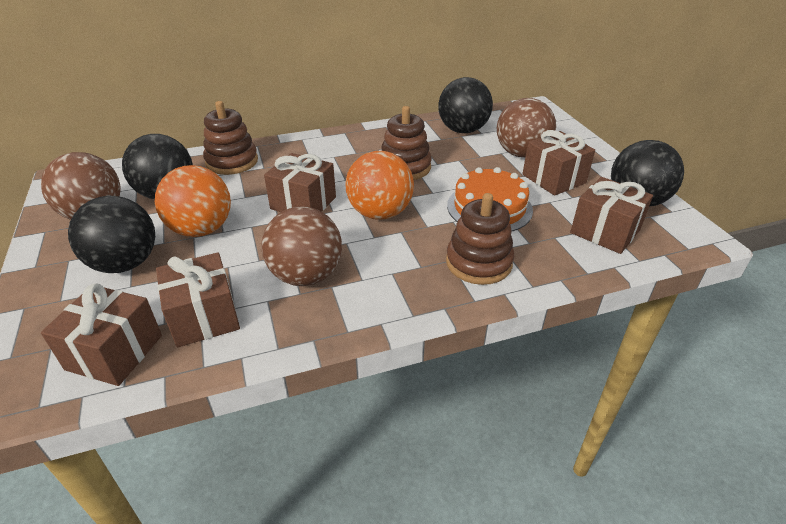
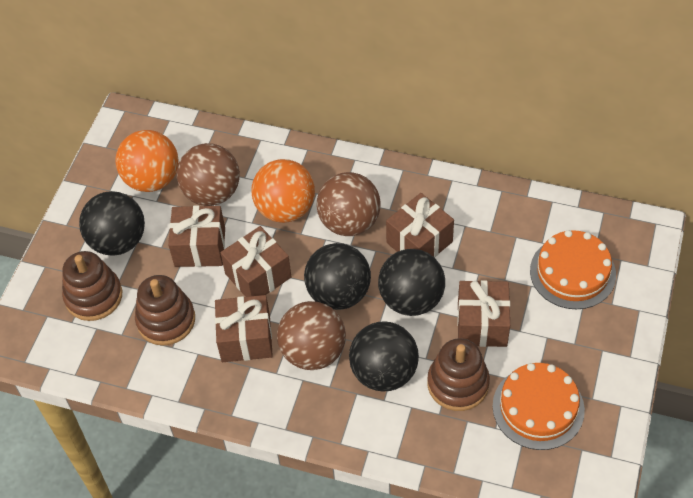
orange cake: [447,167,533,232] = 1 -> [493,363,585,450] [530,230,616,309] = 2

